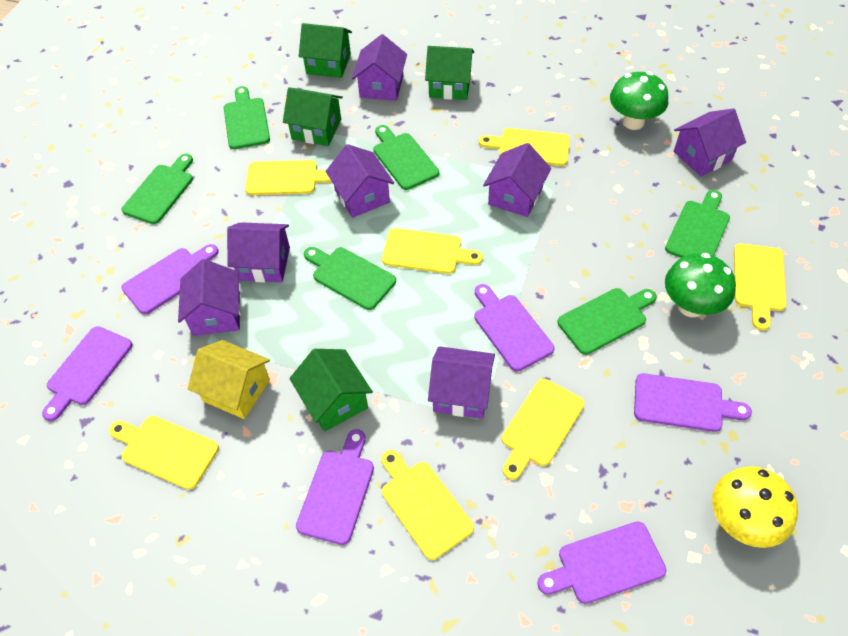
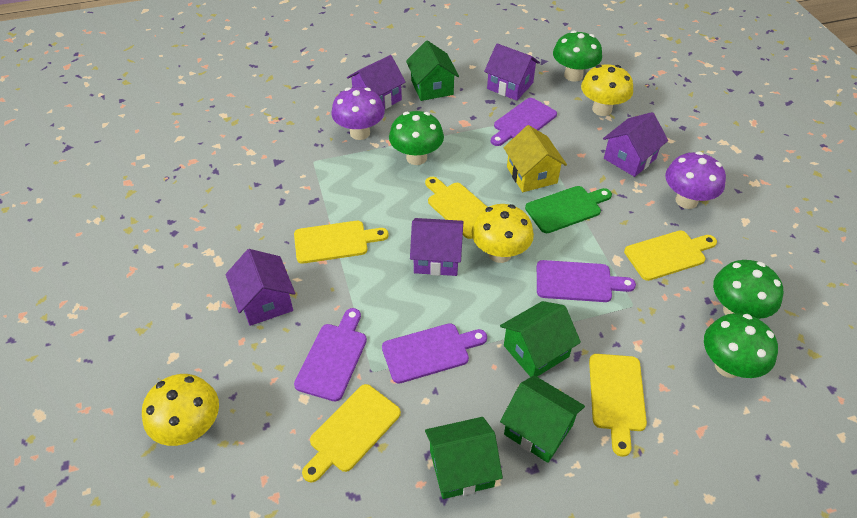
green cutting board: [122,154,193,224] [224,86,270,149] [304,247,396,310] [373,125,439,190] [558,288,657,355] [665,190,730,258] = 6 -> [525,186,612,233] = 1
green mushroom: [610,72,668,130] [665,253,736,317] = 2 -> [389,111,444,165] [553,31,602,82] [704,313,778,378] [713,260,783,319] = 4
purple cutting board: [42,326,132,421] [122,244,219,314] [296,429,374,545] [474,284,554,371] [537,522,666,604] [634,373,752,432] = 6 -> [294,308,367,402] [382,323,487,384] [491,98,557,146] [537,260,636,302] = 4
purple house: [178,259,241,336] [227,222,290,282] [325,144,394,218] [352,34,407,101] [428,346,495,419] [483,143,551,217] [674,108,746,176] = 7 -> [226,249,295,326] [347,55,406,109] [410,218,464,276] [484,43,540,101] [603,112,668,177] = 5
purple mushroom: none = 0 -> [331,87,385,140] [665,151,726,209] = 2
yellow cutting board: [109,416,219,490] [245,160,332,195] [381,450,474,560] [382,228,483,274] [479,128,570,166] [502,379,585,480] [734,244,786,330] = 7 -> [294,221,388,264] [302,384,401,482] [425,177,487,239] [589,354,647,457] [624,230,717,281] = 5
yellow mushroom: [712,467,798,548] = 1 -> [142,374,219,446] [471,204,534,263] [581,64,633,116] = 3

